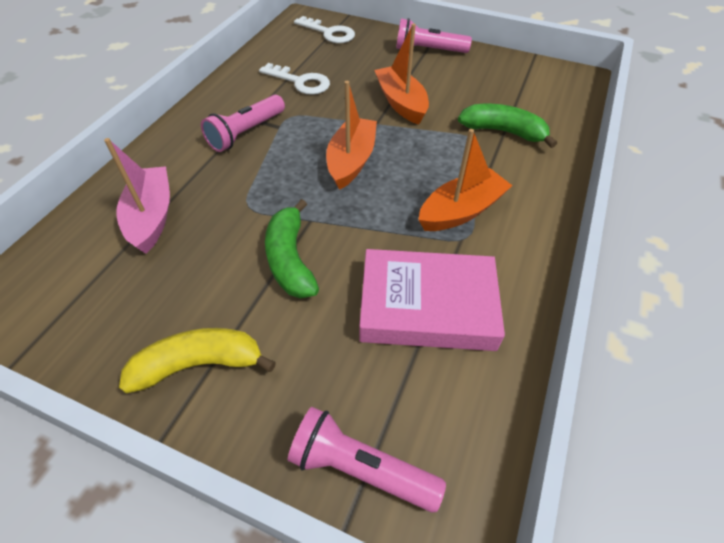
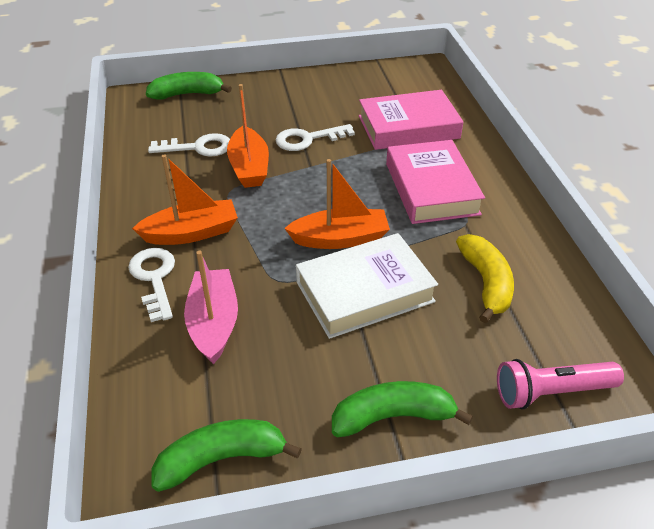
green banana: [265,199,319,299] [458,104,557,148] = 2 -> [146,72,232,100] [151,419,302,492] [332,381,473,437] = 3
pink book: [359,249,505,351] = 1 -> [359,90,463,150] [386,140,485,224] = 2
pink flashlight: [201,95,285,152] [288,407,446,513] [396,18,472,53] = 3 -> [497,359,624,409] = 1
white book: none = 0 -> [296,233,438,339] = 1
white key: [259,63,330,95] [294,16,355,43] = 2 -> [128,248,175,322] [148,133,230,157] [276,124,355,151] = 3

